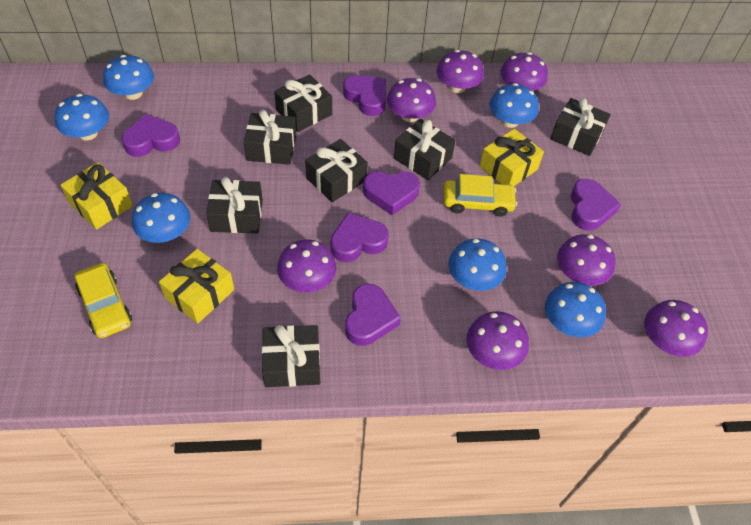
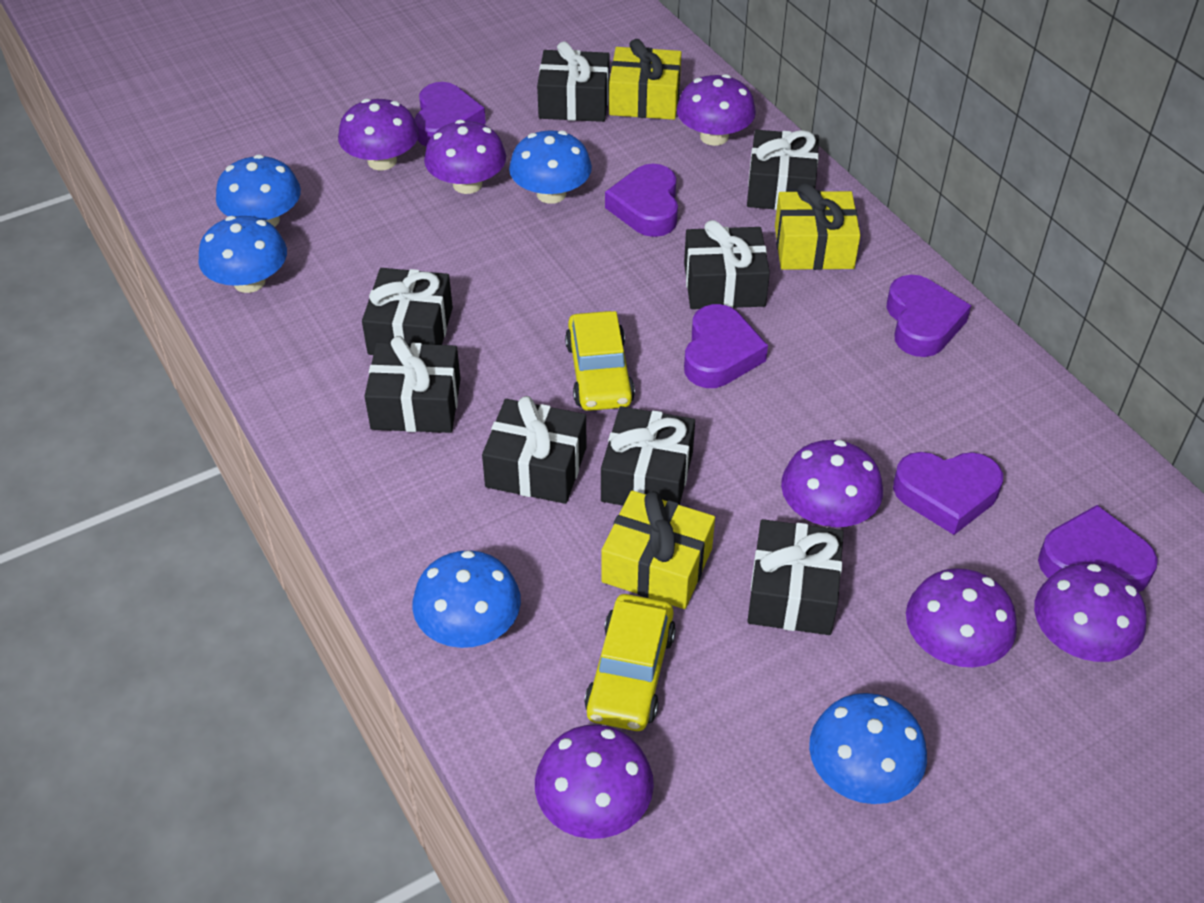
black gift: [206,177,263,233] [244,110,296,165] [262,325,320,387] [274,74,332,132] [305,139,368,202] [394,119,455,180] [550,98,611,156] = 7 -> [362,268,453,355] [365,336,461,433] [482,396,587,504] [537,41,610,122] [601,406,695,506] [684,220,770,309] [747,130,819,210] [747,519,844,635] = 8
blue mushroom: [55,94,109,140] [103,55,154,100] [132,193,190,243] [448,238,507,291] [490,83,539,128] [545,282,606,337] = 6 -> [198,216,287,293] [216,154,301,227] [412,550,521,648] [509,130,592,204] [809,693,927,804] = 5

